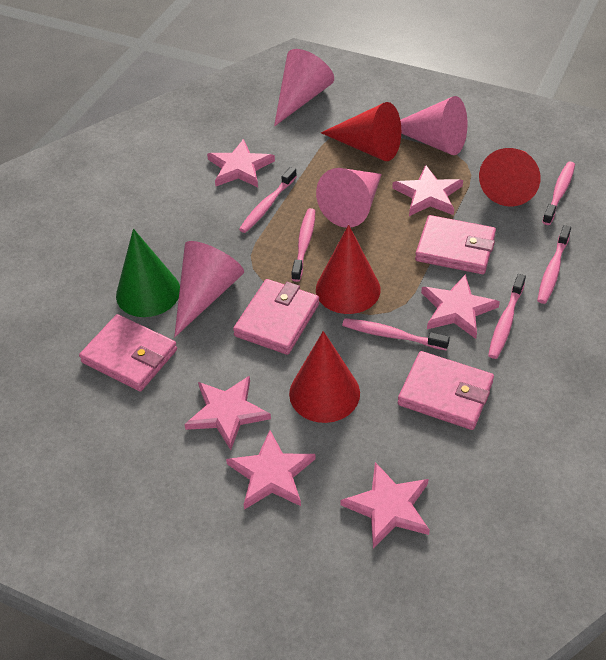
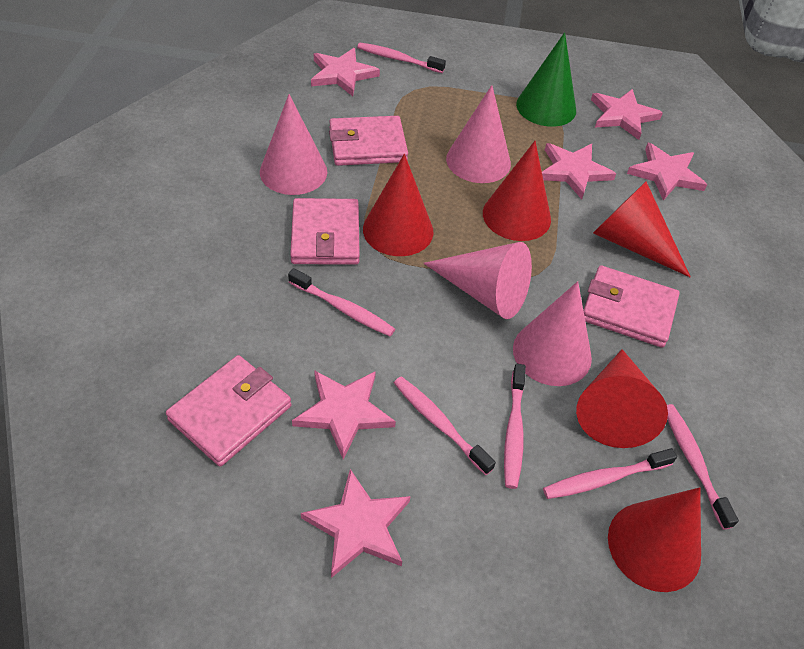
red cone: [289,331,360,423] [316,225,380,314] [321,102,401,161] [479,148,540,207] = 4 -> [363,154,434,256] [483,141,551,241] [576,349,668,448] [593,182,691,277] [608,487,701,592] = 5

